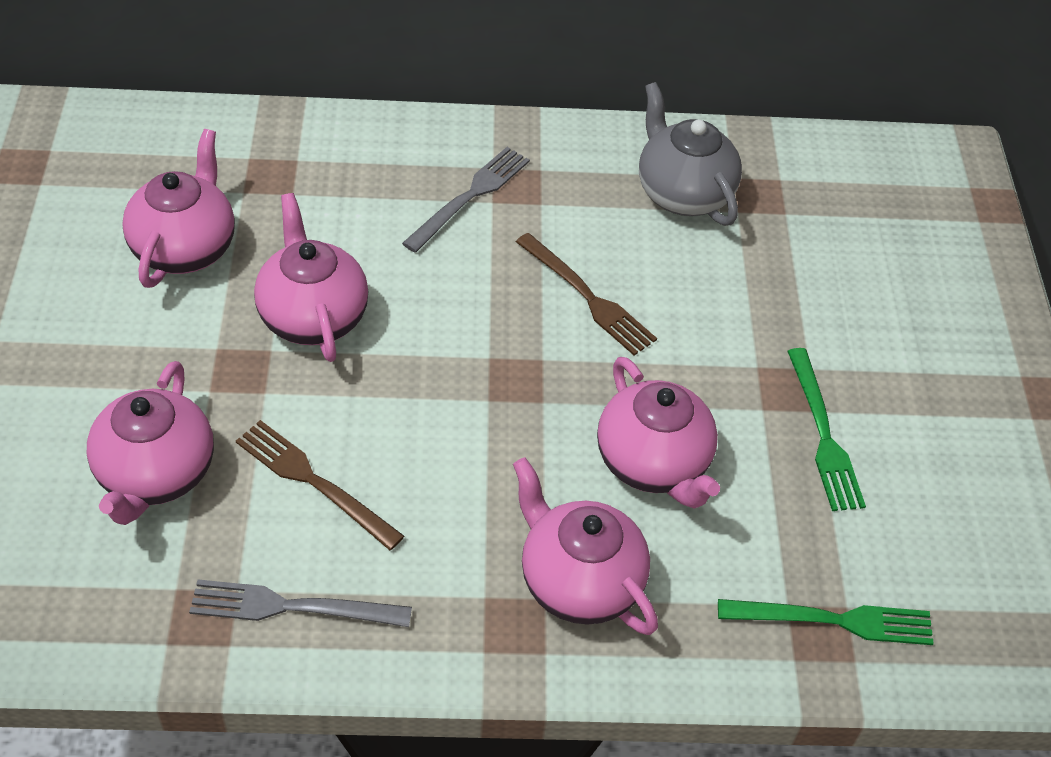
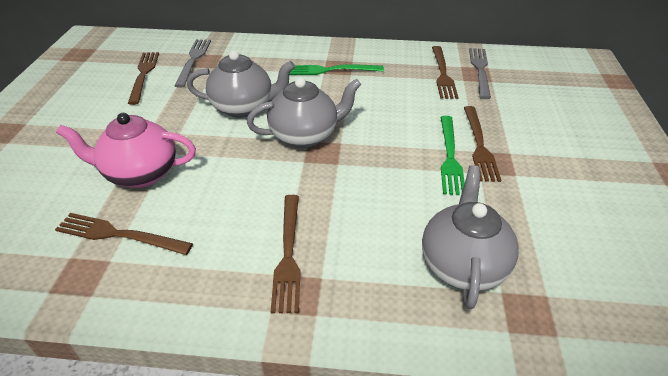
brown fork: [236,420,404,550] [516,233,657,355] = 2 -> [55,213,193,255] [128,52,159,105] [271,195,301,313] [432,46,459,99] [464,106,501,182] = 5
grey teapot: [639,82,742,226] = 1 -> [187,51,295,118] [247,77,361,148] [422,165,519,309] = 3
pink teapot: [87,361,214,525] [122,129,235,288] [254,193,369,362] [513,457,658,635] [597,357,720,509] = 5 -> [56,113,196,188] = 1

